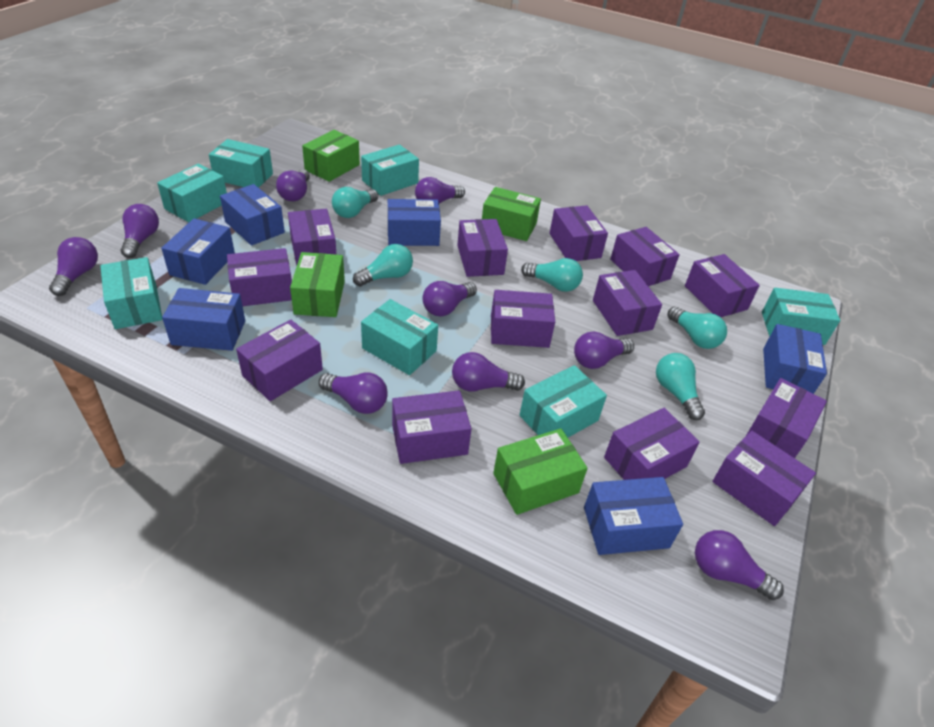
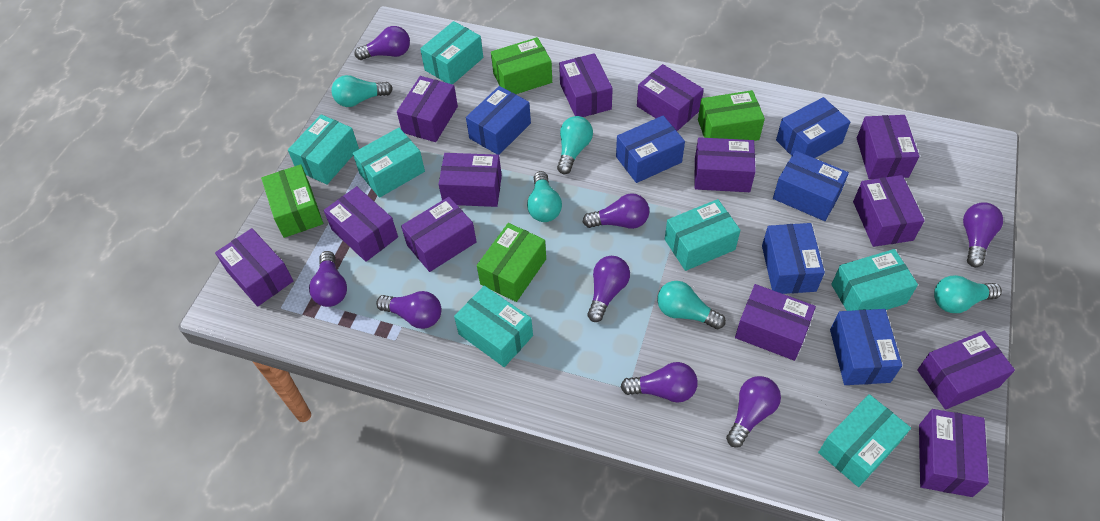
purple light bulb: [49,237,98,296] [121,204,159,258] [276,169,310,201] [319,373,388,414] [415,177,465,204] [423,281,477,316] [452,352,525,392] [574,331,634,369] [695,530,784,600] = 9 -> [309,251,347,307] [354,26,410,60] [376,291,442,329] [583,193,649,229] [587,256,630,322] [621,362,698,403] [726,376,781,447] [963,202,1003,267] = 8

